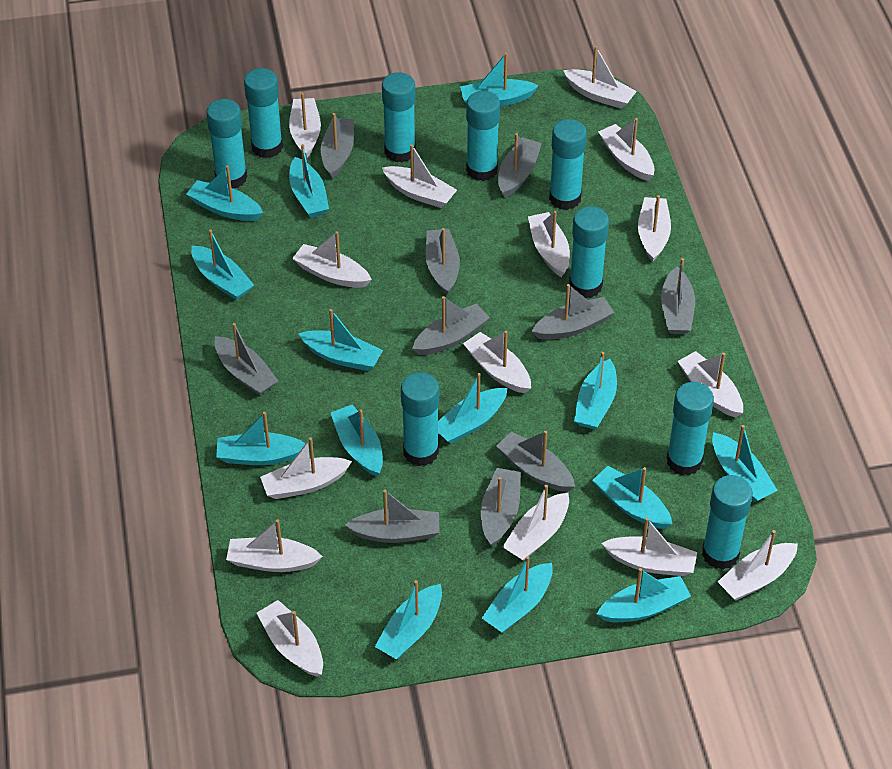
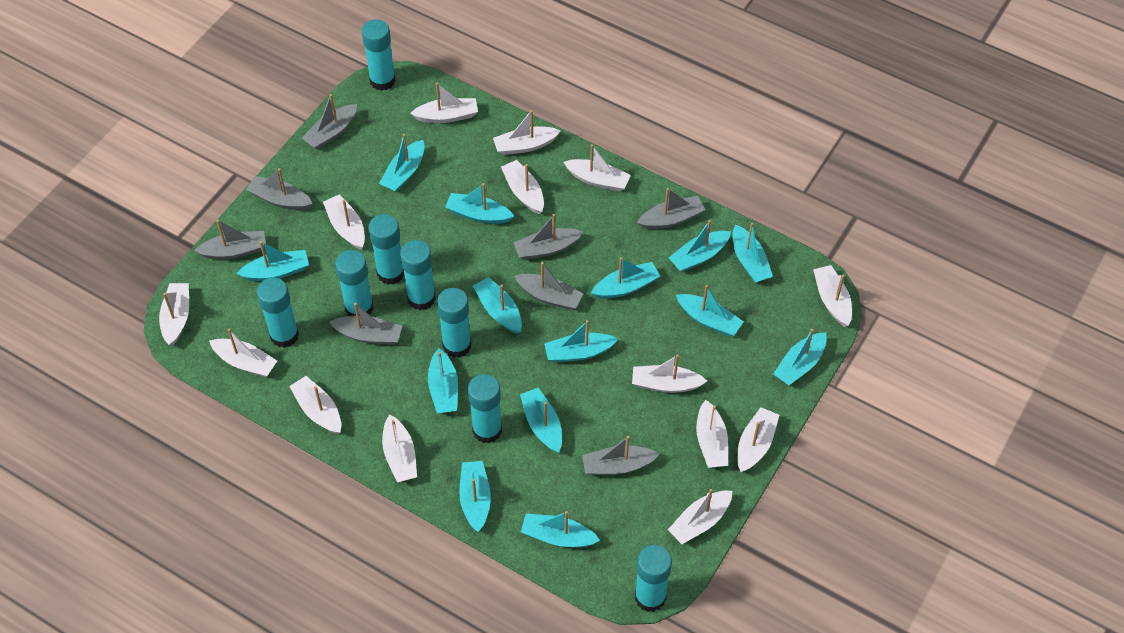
grey boat: [214,323,278,396] [321,113,354,179] [345,490,440,543] [412,296,490,355] [426,228,460,295] [481,468,521,546] [496,431,575,492] [498,133,542,198] [532,284,615,340] [661,258,695,334] = 10 -> [194,220,266,259] [246,168,312,210] [302,94,357,149] [329,303,402,345] [514,214,583,260] [514,262,583,310] [582,436,659,475] [637,188,705,229] = 8
turquoise glue stick: [206,99,247,188] [244,68,283,158] [382,72,416,163] [401,372,439,466] [466,91,500,181] [549,119,587,210] [569,206,609,298] [666,382,714,475] [702,475,753,570] = 9 -> [257,278,299,348] [335,250,374,316] [362,19,396,91] [368,214,404,285] [400,240,436,310] [437,288,471,358] [468,374,502,443] [635,545,672,612] = 8
white boat: [226,519,323,572] [257,600,323,677] [260,437,352,499] [289,93,321,158] [292,231,372,288] [382,144,457,208] [463,331,531,393] [503,485,569,561] [528,211,570,277] [563,46,637,109] [598,118,654,181] [601,518,697,576] [638,195,671,262] [678,351,743,418] [718,530,798,600] = 15 -> [159,283,189,346] [209,329,277,377] [289,376,341,434] [323,194,365,250] [382,414,417,482] [410,83,478,123] [493,110,561,155] [501,160,544,214] [563,144,631,191] [632,354,707,393] [668,489,732,544] [696,400,728,468] [737,407,779,472] [813,265,852,327] = 14

